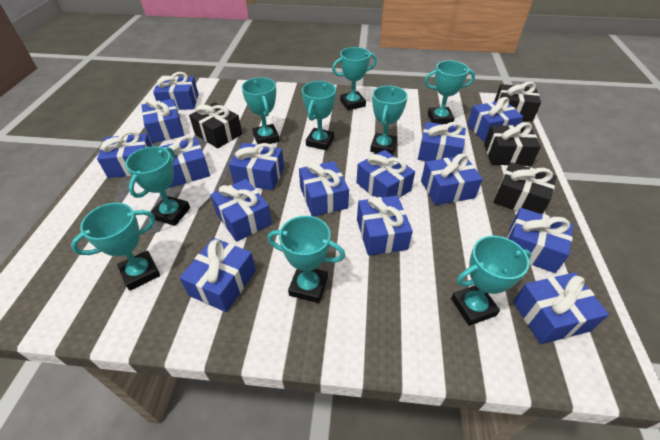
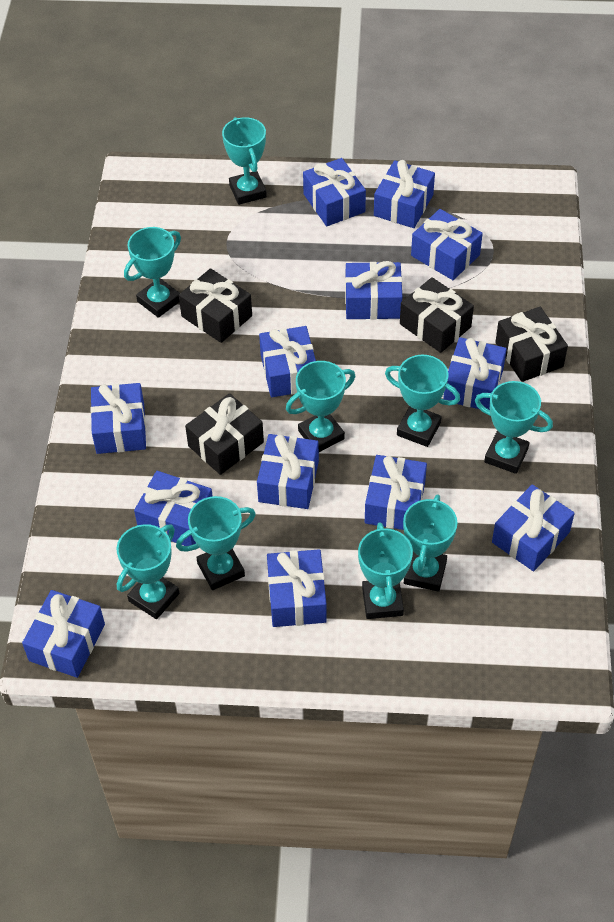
blue gift: [97,130,152,178] [141,98,184,143] [153,72,199,110] [160,136,210,188] [180,238,256,312] [210,179,272,242] [229,143,284,190] [299,161,349,217] [356,150,415,198] [357,196,413,256] [418,122,466,161] [421,154,483,205] [467,97,523,142] [507,208,573,273] [513,272,609,344] = 15 -> [22,590,105,678] [90,383,146,454] [134,471,213,546] [257,434,319,509] [259,326,316,397] [267,549,327,627] [303,158,366,226] [345,261,402,320] [365,455,427,530] [374,160,435,228] [411,209,483,280] [443,337,507,410] [492,484,575,571] = 13

